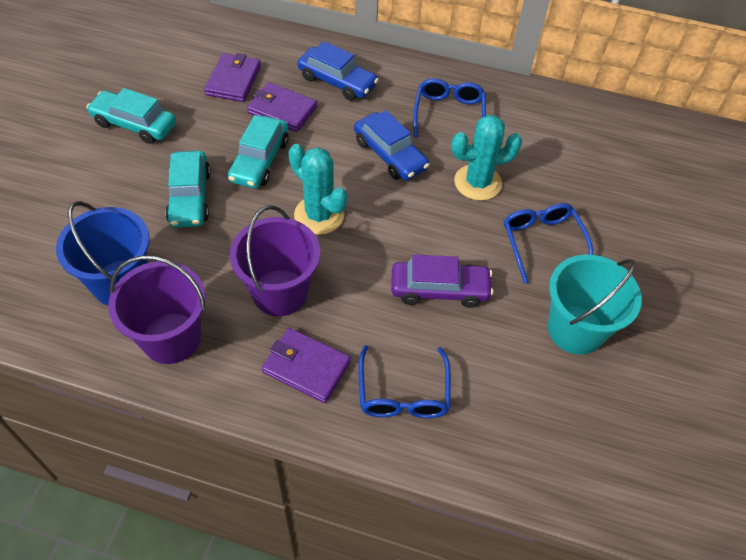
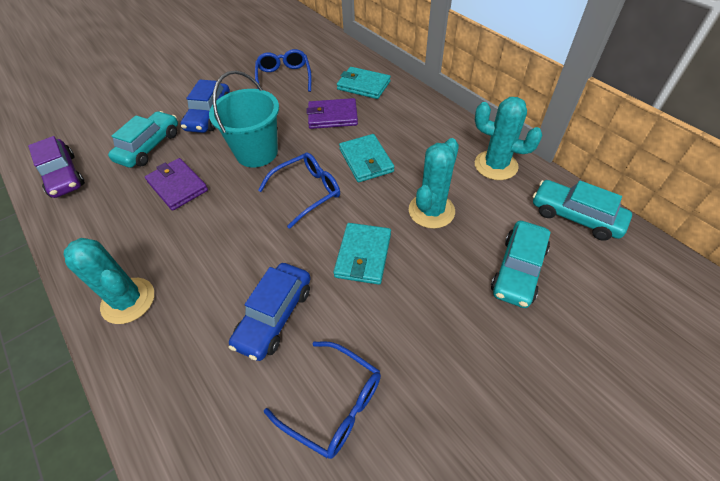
blue bucket: [56,201,150,305] = 1 -> none = 0
purple bucket: [108,255,206,364] [230,205,320,316] = 2 -> none = 0
purple wallet: [204,53,261,102] [247,82,317,132] [262,328,351,403] = 3 -> [145,158,208,211] [307,98,358,129] = 2
turquoise cactus: [288,144,347,235] [451,115,522,201] = 2 -> [64,238,154,324] [409,138,459,229] [475,97,542,180] = 3
turquoise wallet: none = 0 -> [333,223,391,285] [337,67,391,99] [339,134,394,183] = 3

